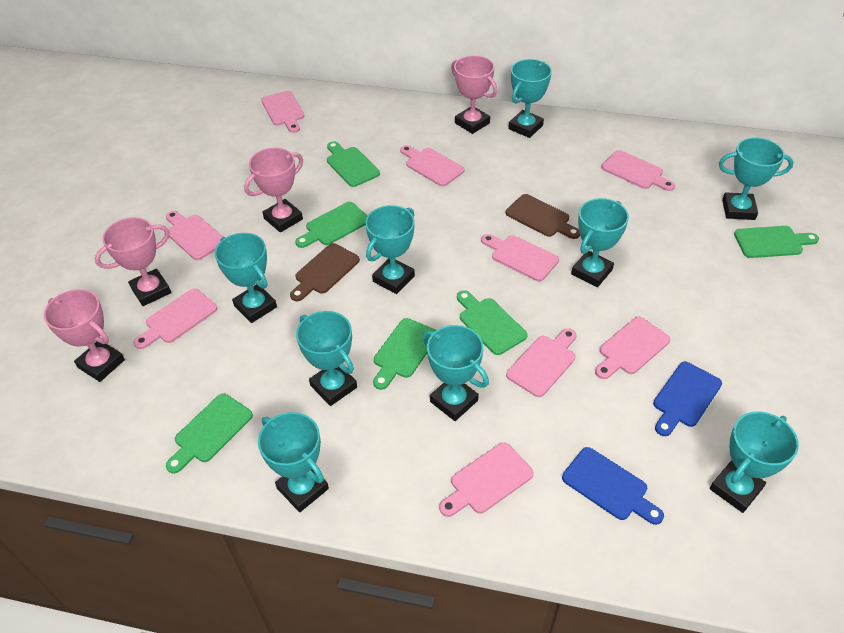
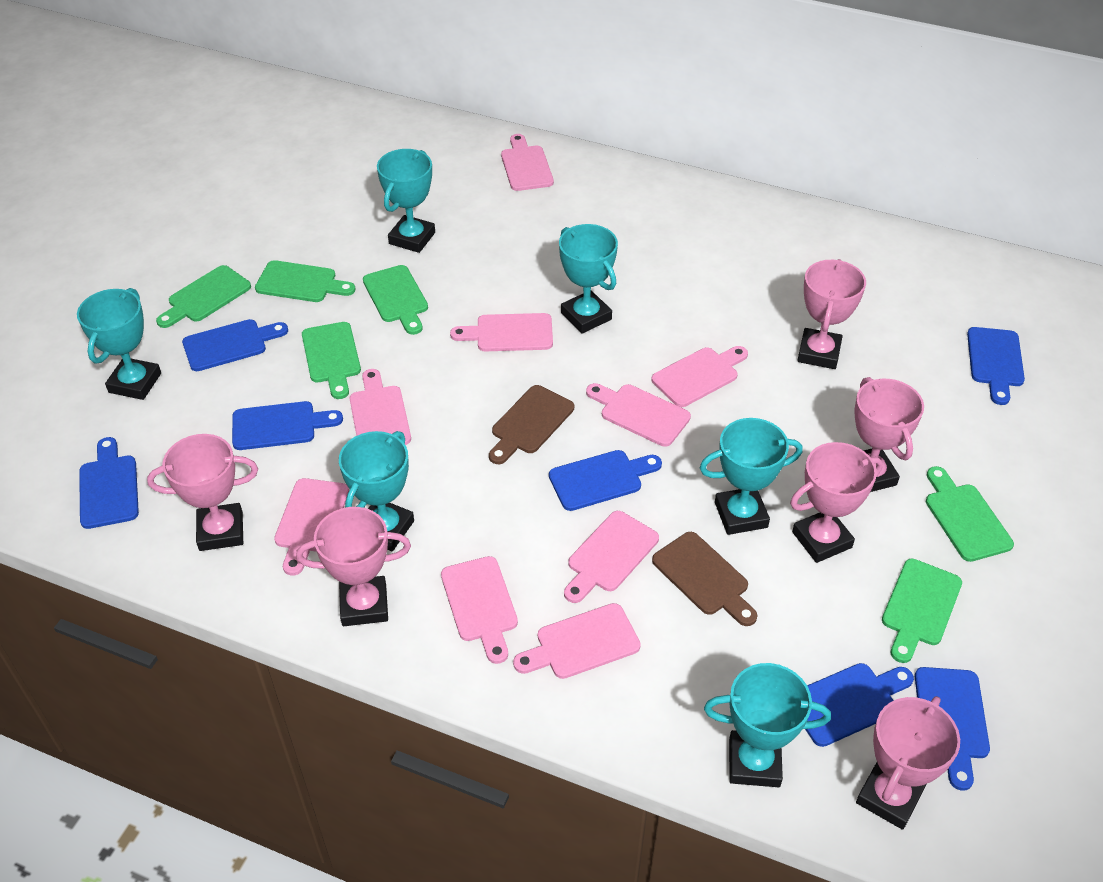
blue cutting board: [562,447,664,525] [653,362,722,436] = 2 -> [79,437,139,529] [182,319,288,371] [232,401,343,450] [549,450,662,511] [805,663,914,747] [915,667,990,791] [967,327,1025,405] = 7
pink trophy: [44,289,125,382] [95,217,171,306] [244,148,303,232] [451,55,497,134] = 4 -> [147,434,258,551] [296,507,411,626] [790,442,883,563] [797,259,866,369] [855,377,924,492] [856,696,960,830] = 6
turquoise trophy: [215,233,277,323] [258,412,329,512] [296,311,357,406] [365,205,415,294] [422,325,489,421] [508,59,552,138] [571,198,629,287] [710,412,799,513] [719,137,794,220] = 9 -> [77,288,161,400] [339,431,414,551] [377,149,435,253] [559,224,618,334] [700,418,803,535] [704,663,831,787] = 6

